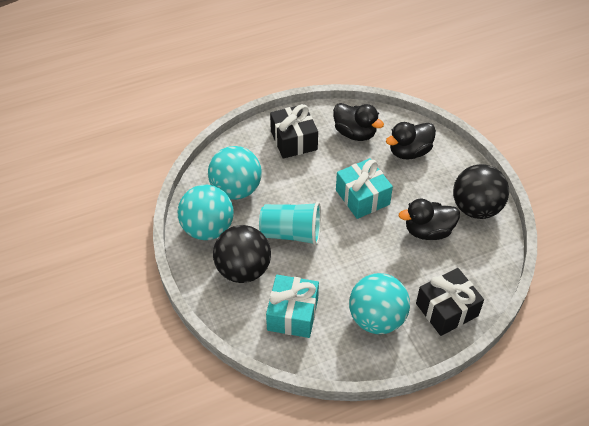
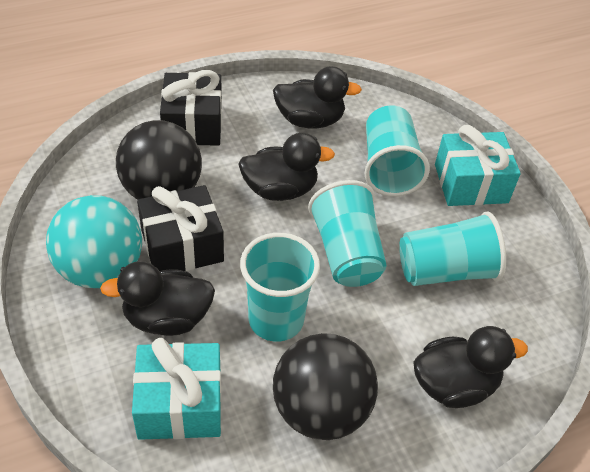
black duck: [333,103,384,141] [386,122,436,160] [399,199,460,240] = 3 -> [100,261,215,336] [238,133,335,201] [273,66,362,128] [413,326,528,408] = 4
turquoise ball: [177,185,234,240] [208,146,262,200] [349,273,410,334] = 3 -> [46,195,142,288] = 1
turquoise cup: [259,202,321,246] = 1 -> [240,233,320,342] [308,180,386,287] [364,105,430,197] [399,211,506,286] = 4

